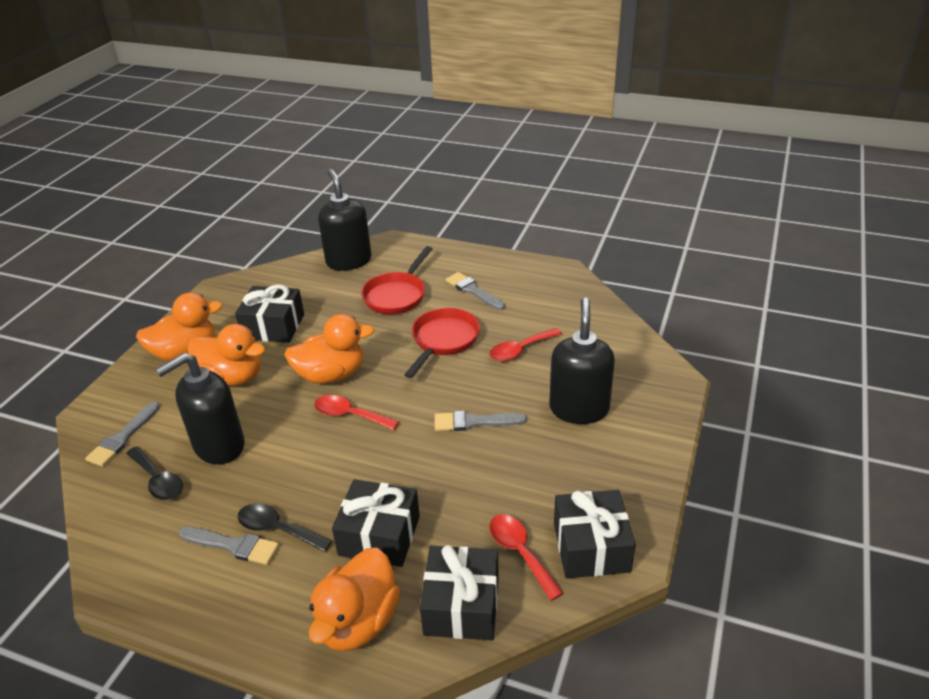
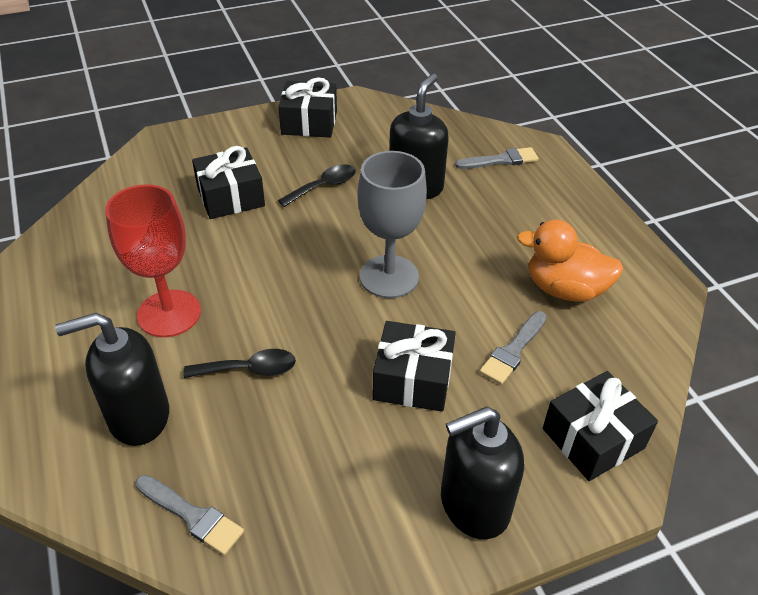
grey brush: [85,401,160,467] [179,527,279,565] [435,411,527,431] [446,272,505,310] = 4 -> [136,475,244,555] [455,147,539,169] [480,311,547,385] = 3
grey goblet: none = 0 -> [357,151,427,298] = 1
orange duck: [136,292,223,361] [187,324,265,386] [284,314,374,384] [309,548,400,652] = 4 -> [517,220,624,302] = 1
red goblet: none = 0 -> [105,184,201,337] = 1
red pan: [361,246,432,314] [404,308,480,378] = 2 -> none = 0
red spoon: [314,395,399,430] [489,514,563,601] [490,328,562,361] = 3 -> none = 0

